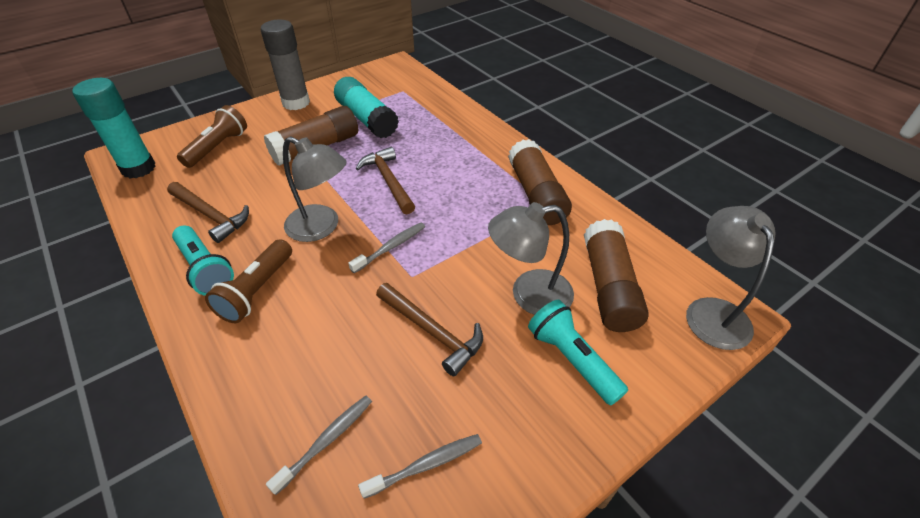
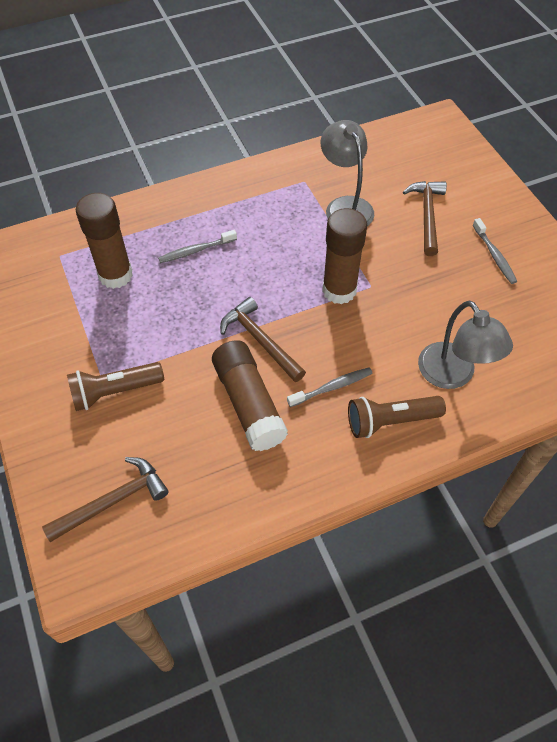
grey glue stick: [261,20,310,110] = 1 -> none = 0
grey lamp: [283,136,347,242] [488,202,574,315] [686,206,775,350] = 3 -> [321,120,374,226] [418,301,513,389] = 2
turquoise flashlight: [172,226,234,295] [528,300,628,405] = 2 -> none = 0
turquoise glue stick: [72,78,156,178] [334,77,399,138] = 2 -> none = 0

